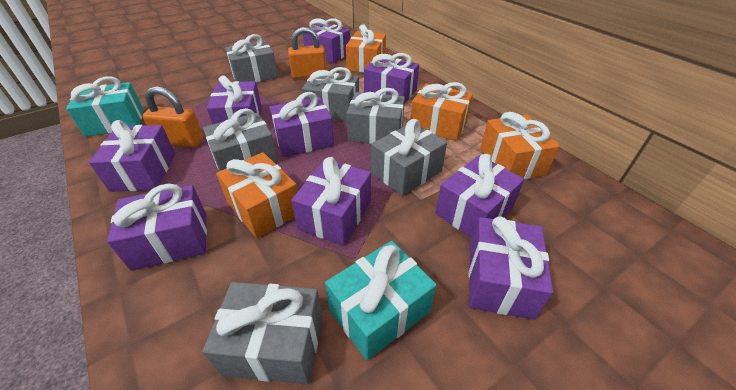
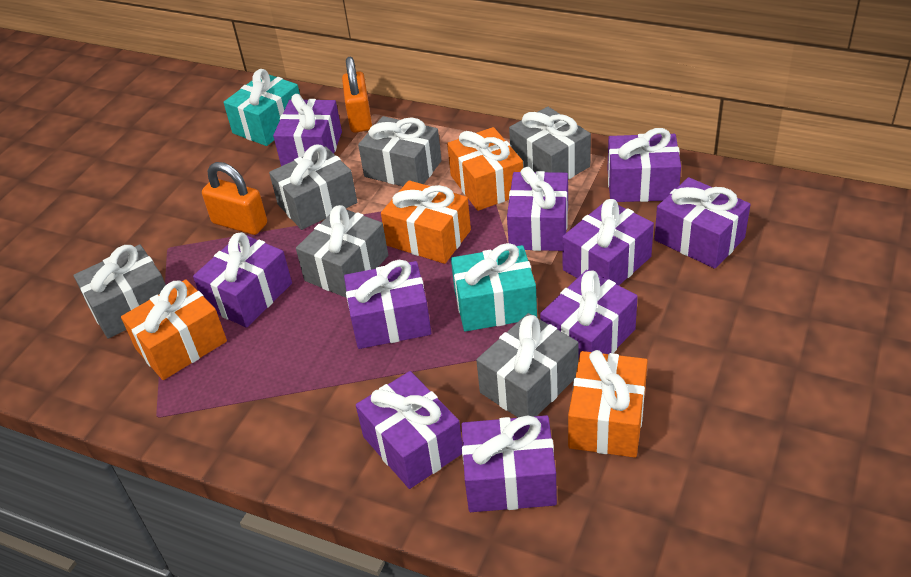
purple gift: [89,120,175,192] [107,184,207,271] [207,75,262,125] [269,92,334,157] [291,157,371,246] [303,18,350,63] [364,53,419,104] [435,154,524,238] [469,216,553,320] = 9 -> [193,232,292,328] [273,94,342,166] [344,260,431,349] [356,371,463,489] [462,415,557,512] [507,167,568,251] [540,270,638,361] [562,199,654,286] [607,128,681,202] [655,177,751,269] = 10

